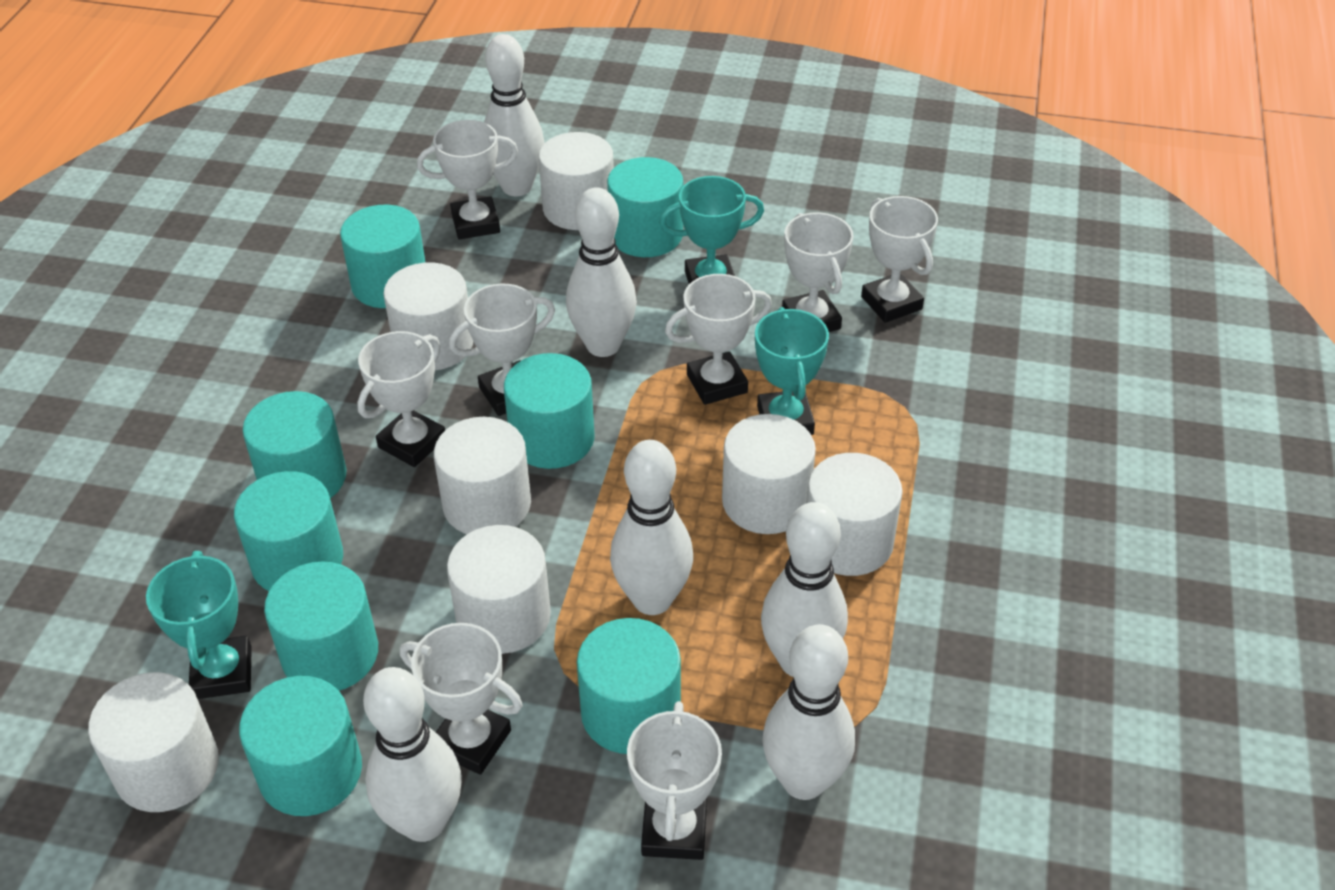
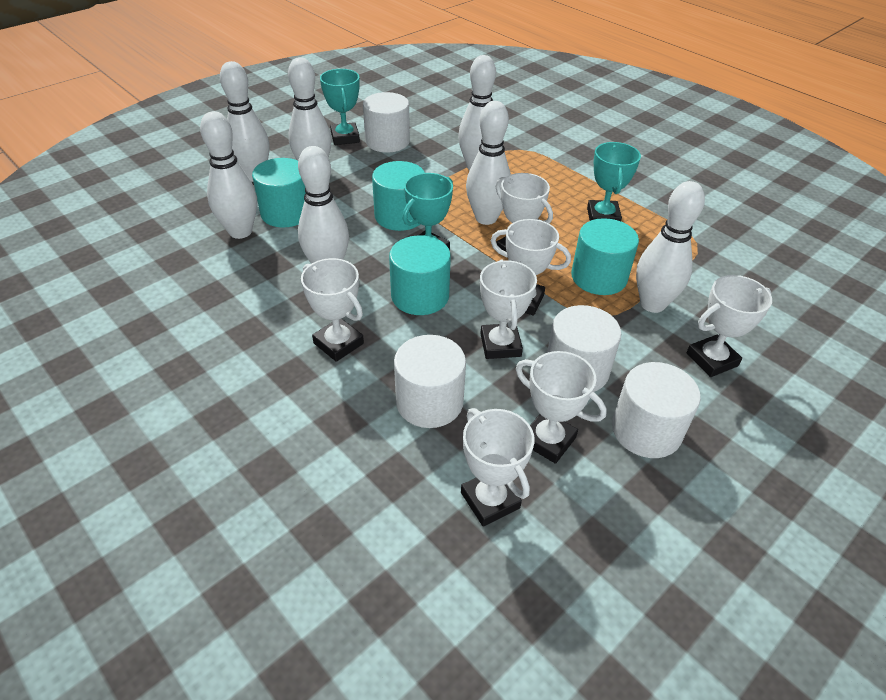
turquoise cylinder: [234,471,343,591] [239,676,362,816] [243,391,347,498] [264,561,378,691] [340,205,426,308] [504,353,595,469] [577,618,681,754] [607,157,683,257] = 8 -> [252,158,306,228] [372,161,425,231] [389,236,451,315] [571,218,639,295] = 4
white bowling pin: [363,667,462,842] [484,34,545,196] [566,187,637,357] [610,440,693,615] [761,502,848,677] [762,624,855,800] = 6 -> [200,111,257,239] [220,61,269,182] [288,57,332,161] [298,146,349,264] [458,55,496,170] [466,101,511,225] [636,181,705,313] = 7
white cylinder: [88,672,219,812] [383,262,473,370] [434,417,531,534] [447,525,551,654] [539,132,614,230] [722,414,816,534] [806,453,903,576] = 7 -> [363,92,410,153] [394,335,466,428] [547,305,621,392] [612,362,701,458] = 4
white trophy: [357,331,445,467] [400,623,523,775] [417,120,518,239] [449,284,555,416] [627,701,722,860] [665,274,772,405] [782,213,854,332] [861,196,938,323] = 8 -> [301,258,364,362] [461,408,535,526] [480,259,537,359] [491,219,571,316] [496,173,553,252] [516,351,607,464] [687,275,772,377] = 7

